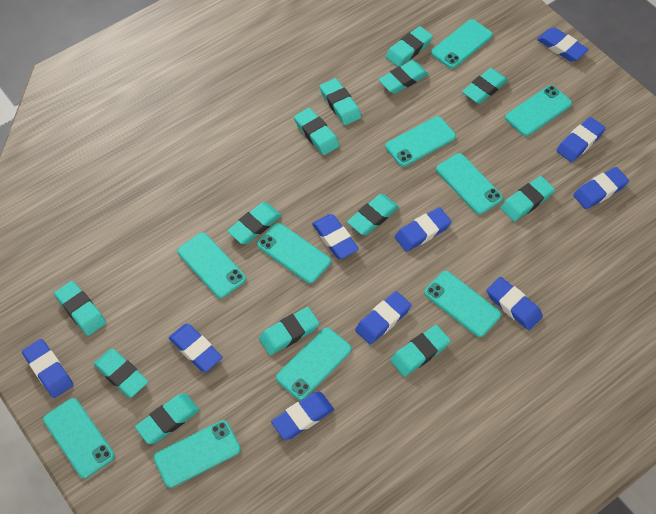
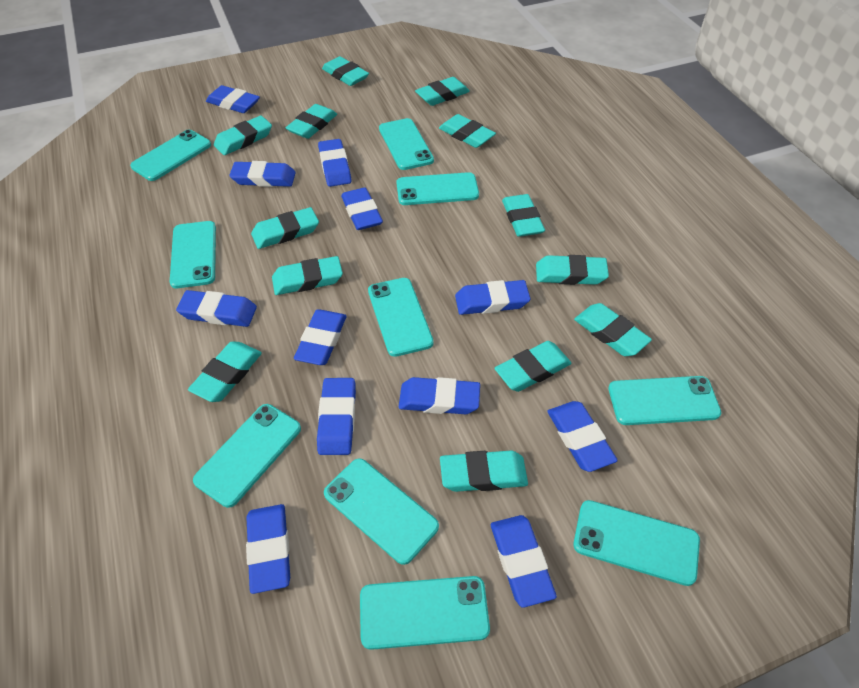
blue eraser: [22,339,73,398] [169,324,223,372] [271,392,334,440] [312,214,359,259] [355,291,412,345] [395,207,452,252] [487,277,543,330] [537,27,589,62] [556,117,606,162] [573,167,629,209] = 10 -> [176,290,257,327] [206,85,260,113] [229,161,296,187] [246,504,290,594] [294,309,347,365] [317,378,356,455] [318,139,351,187] [341,187,383,230] [399,377,480,414] [455,280,531,315] [491,515,557,608] [547,401,618,472] = 12

